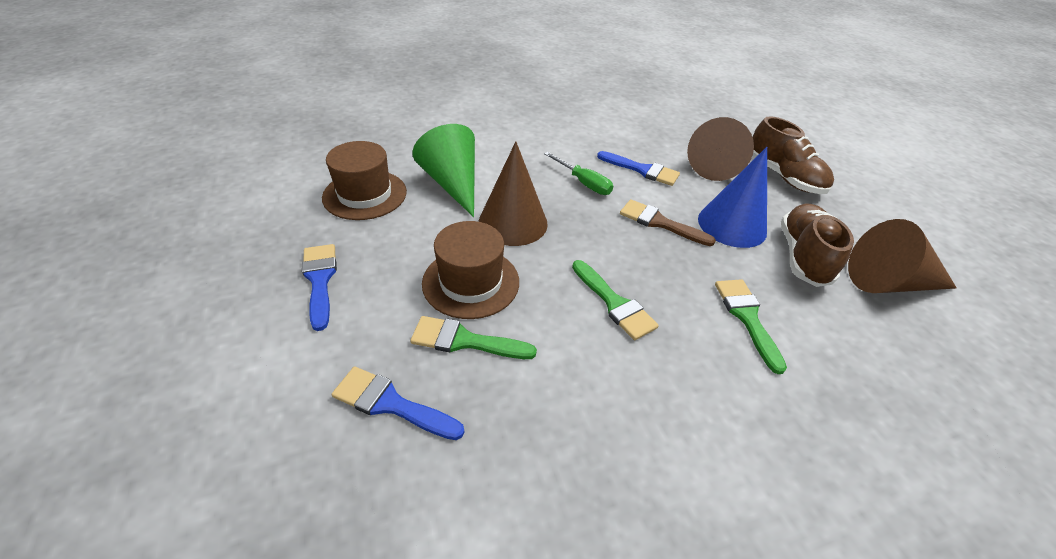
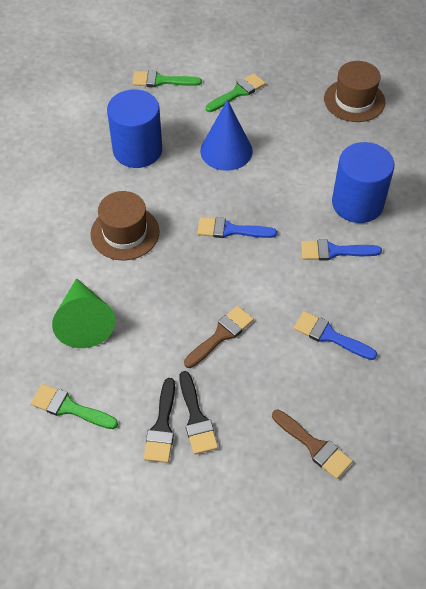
black brush: none = 0 -> [144,378,175,463] [179,371,218,455] = 2
blue cylinder: none = 0 -> [107,89,162,168] [332,142,394,223] = 2
brown brush: [620,199,716,246] = 1 -> [184,306,254,368] [272,409,353,479] = 2
brown cone: [479,141,548,246] [687,117,754,181] [848,219,957,293] = 3 -> none = 0
brown shoe: [752,116,834,194] [781,204,854,287] = 2 -> none = 0
green screwdriver: [544,152,613,195] = 1 -> none = 0

